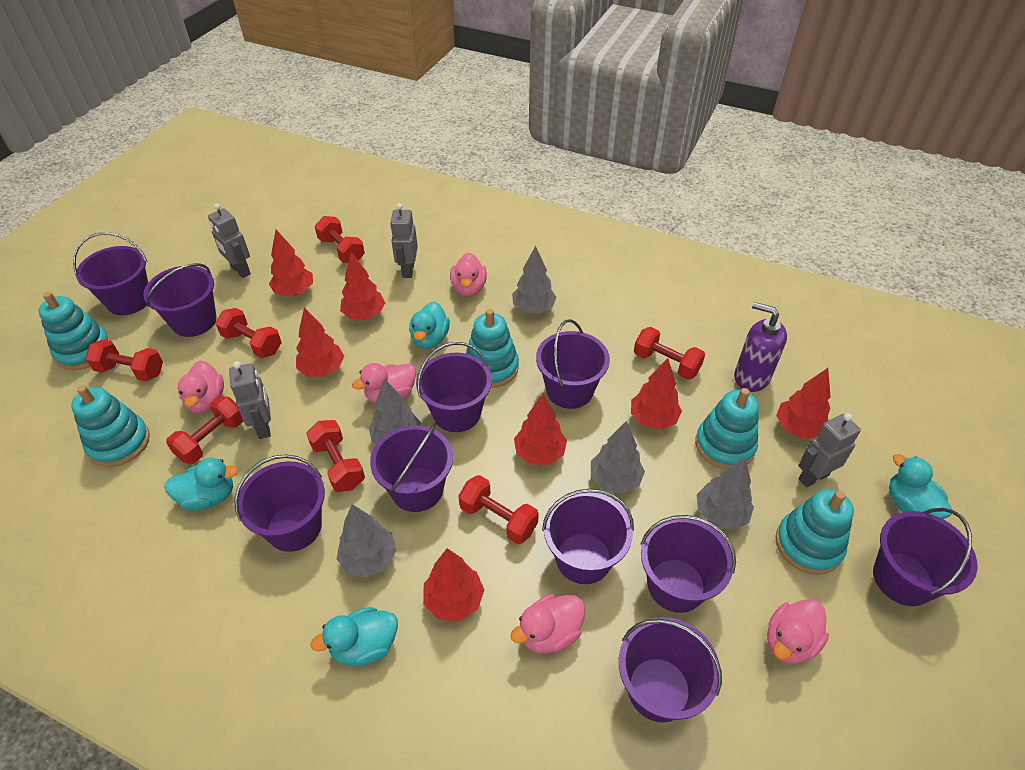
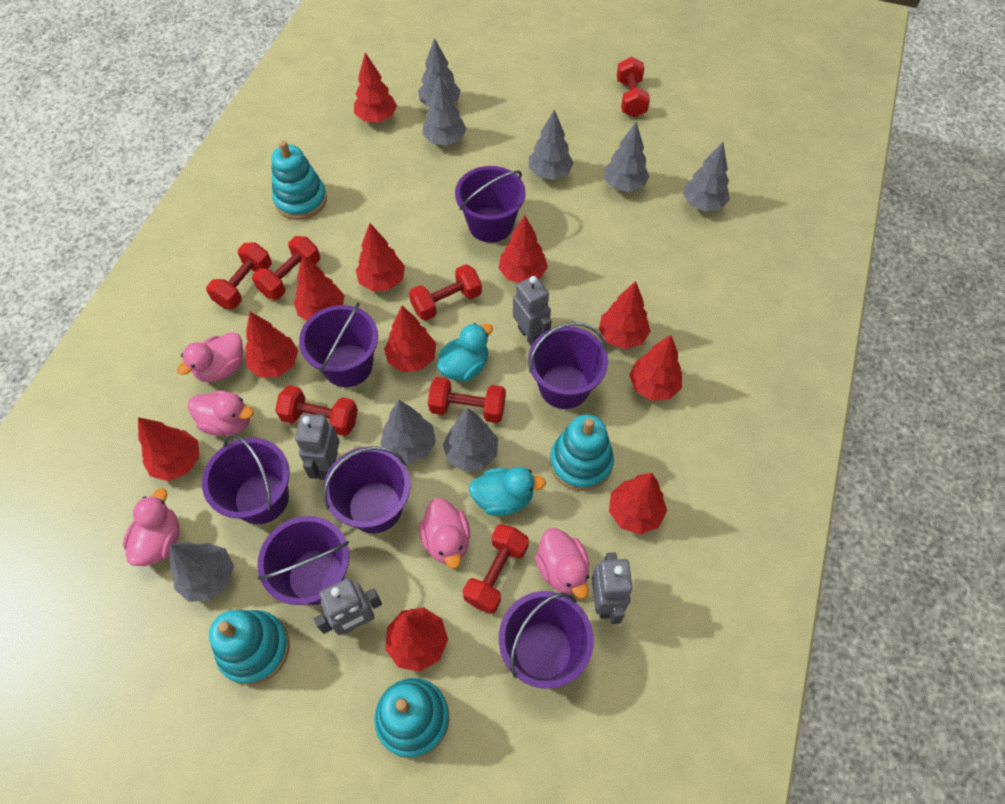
grey tree: [337,504,397,578] [369,379,421,444] [512,246,557,313] [591,421,645,494] [697,457,754,530] = 5 -> [170,542,234,602] [380,400,436,464] [418,38,461,107] [422,75,467,145] [443,408,498,472] [529,109,574,180] [604,122,650,192] [683,142,730,212] = 8
purple bucket: [73,232,148,315] [143,263,217,337] [234,454,325,552] [370,423,453,512] [416,342,492,432] [536,319,610,409] [542,489,634,584] [619,617,722,722] [640,515,736,613] [873,508,978,606] = 10 -> [202,434,290,524] [258,516,349,605] [299,302,378,387] [323,446,411,533] [455,166,526,243] [499,591,594,689] [528,322,608,409] = 7
purple soap dispenser: [734,302,787,392] = 1 -> none = 0
red tree: [269,230,313,296] [296,307,344,377] [340,252,385,320] [423,548,484,621] [514,394,567,465] [631,358,682,429] [776,368,830,439] = 7 -> [138,417,199,481] [245,312,298,378] [294,255,345,320] [354,52,397,122] [356,223,405,291] [384,306,436,372] [385,607,448,672] [499,215,548,283] [599,281,650,349] [609,473,667,535] [629,335,682,400] = 11
turquoise duck: [164,458,239,510] [310,607,398,666] [409,301,450,349] [889,454,952,519] = 4 -> [437,323,493,381] [469,467,546,516] = 2
turquoise stacking toy: [38,292,111,370] [71,385,150,467] [466,309,519,388] [695,388,759,469] [775,489,854,575] = 5 -> [209,610,290,686] [271,141,327,220] [374,678,449,758] [550,414,614,491] = 4

